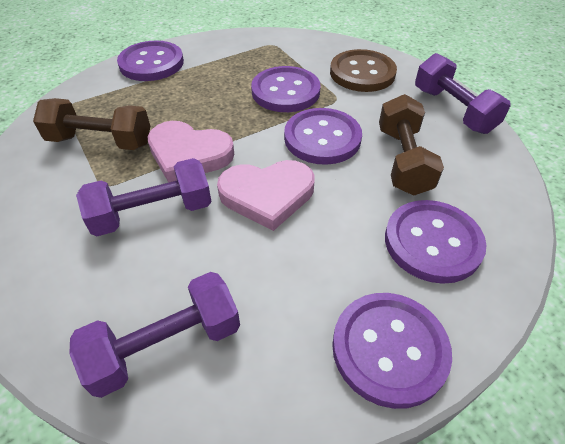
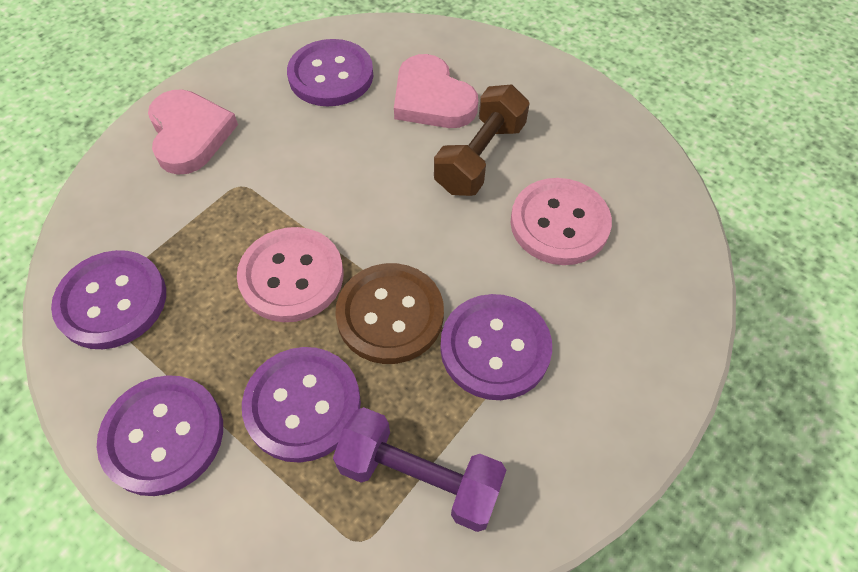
brown dumbbell: [33,98,150,150] [379,94,444,196] = 2 -> [434,85,530,196] = 1
pink button: none = 0 -> [237,227,343,322] [510,178,612,265] = 2
purple dumbbell: [70,272,240,398] [76,158,212,236] [415,53,511,134] = 3 -> [333,407,506,532] = 1

